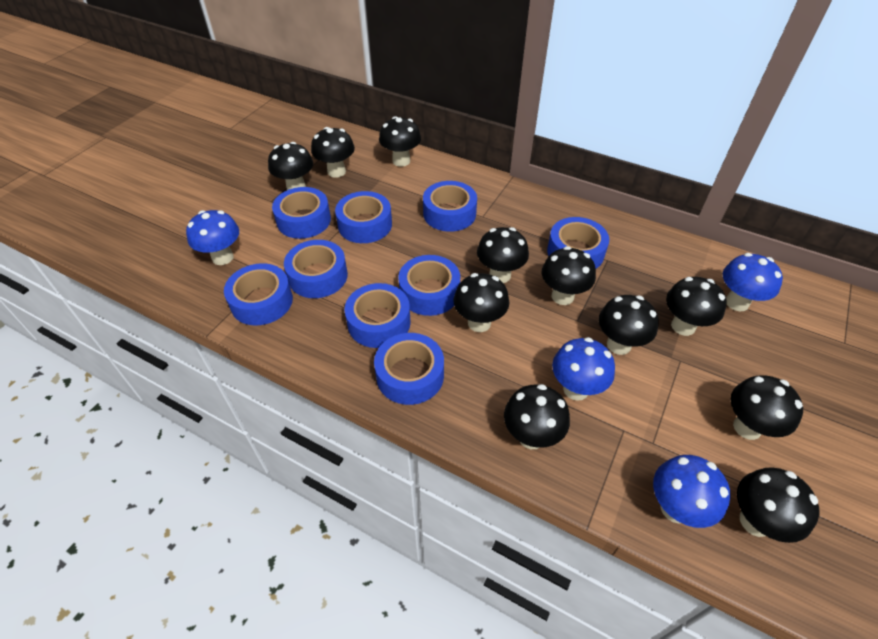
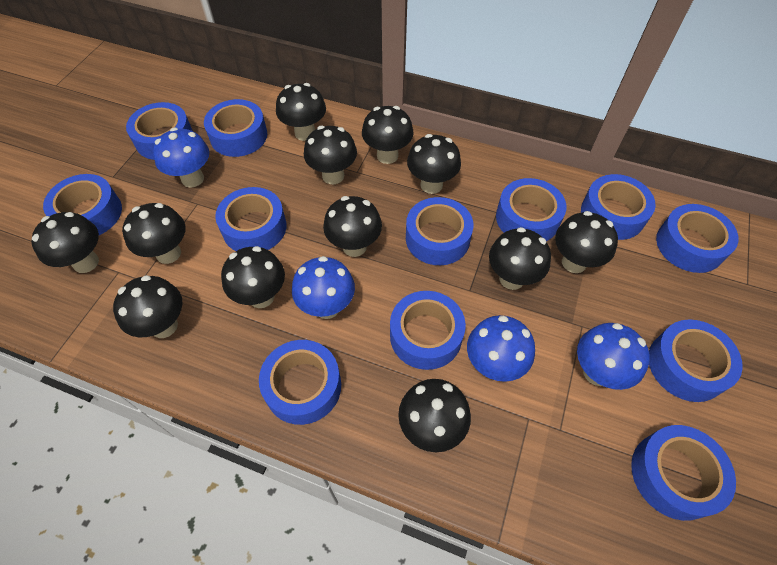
black mushroom: [268,142,313,190] [311,127,355,178] [379,116,421,167] [453,273,509,332] [477,227,529,283] [504,384,570,449] [542,246,596,305] [599,295,658,355] [666,277,727,336] [731,375,803,440] [737,467,819,543] = 11 -> [31,212,99,273] [113,275,182,338] [122,203,186,264] [221,246,285,308] [276,83,326,141] [304,126,357,184] [323,196,382,257] [362,106,414,164] [398,379,471,452] [407,134,461,194] [489,227,551,290] [555,211,618,273] = 12
blue tape: [224,263,293,325] [272,187,331,239] [284,240,348,298] [335,191,392,243] [345,283,411,348] [374,333,444,405] [398,255,460,316] [423,181,477,232] [547,217,609,269] = 9 -> [43,174,122,235] [126,102,193,160] [204,99,267,157] [215,187,286,251] [259,340,341,425] [390,291,466,370] [406,197,474,265] [496,178,566,241] [581,174,656,240] [631,425,736,521] [649,319,743,402] [656,204,739,273] = 12

